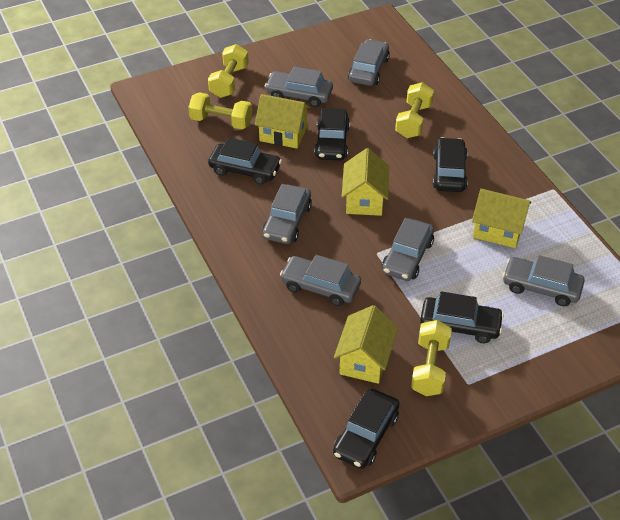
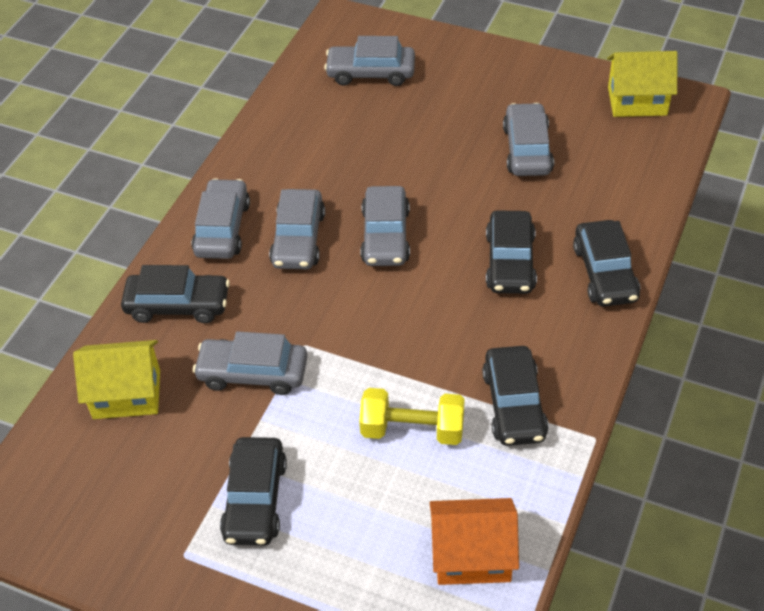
orange house: none = 0 -> [430,498,519,585] = 1
yellow dumbbell: [189,92,252,129] [208,44,249,98] [395,82,434,138] [411,320,452,396] = 4 -> [359,388,465,445] = 1
yellow house: [255,94,311,149] [334,305,398,384] [342,148,389,216] [472,189,531,248] = 4 -> [73,340,160,419] [607,51,677,117] = 2

